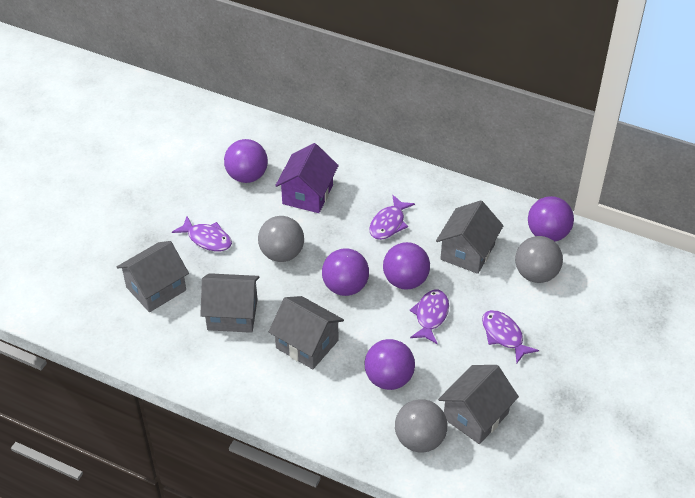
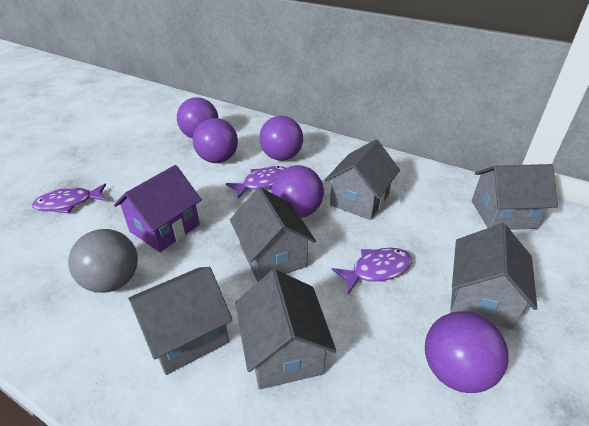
grey ball: [258,216,304,262] [395,399,447,452] [515,236,563,283] = 3 -> [68,229,138,293] = 1
grey house: [117,241,189,312] [200,273,260,333] [269,296,344,369] [436,200,504,274] [438,365,519,444] = 5 -> [128,267,232,375] [230,187,316,282] [235,269,336,390] [325,139,400,220] [450,223,537,330] [472,164,558,230] = 6
purple fish: [172,216,232,251] [370,195,415,240] [409,289,449,344] [482,310,539,363] = 4 -> [32,184,106,213] [226,166,285,199] [331,248,412,293] = 3

